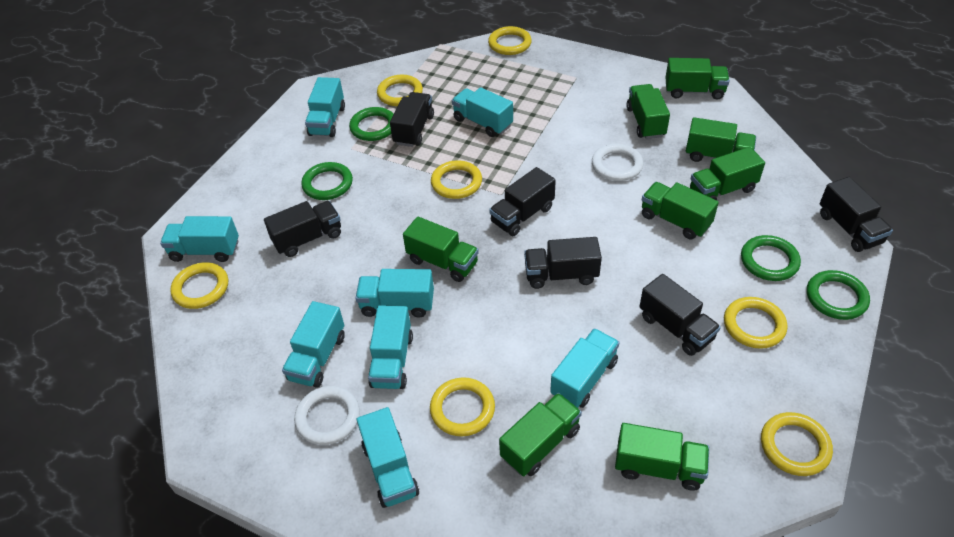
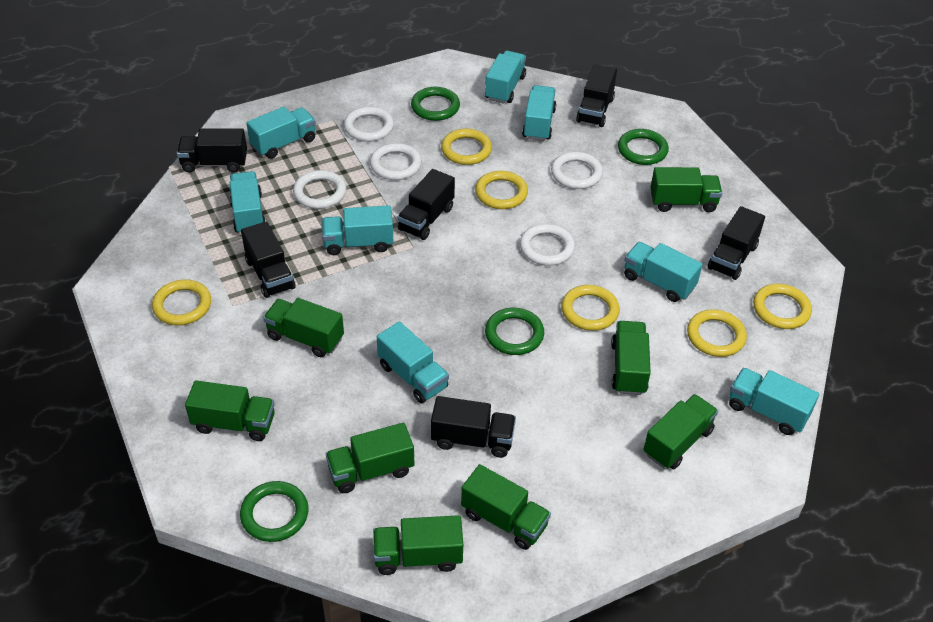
white ring: [294,386,360,445] [592,144,643,181] = 2 -> [293,170,346,209] [344,106,394,142] [370,143,422,180] [520,224,575,266] [551,152,603,189] = 5
yellow ring: [170,262,228,309] [377,75,423,106] [430,377,495,436] [431,160,482,199] [488,26,532,55] [724,297,787,349] [761,412,833,476] = 7 -> [152,279,211,325] [441,129,492,165] [475,171,528,209] [561,285,620,331] [687,309,747,357] [753,284,812,329] = 6

